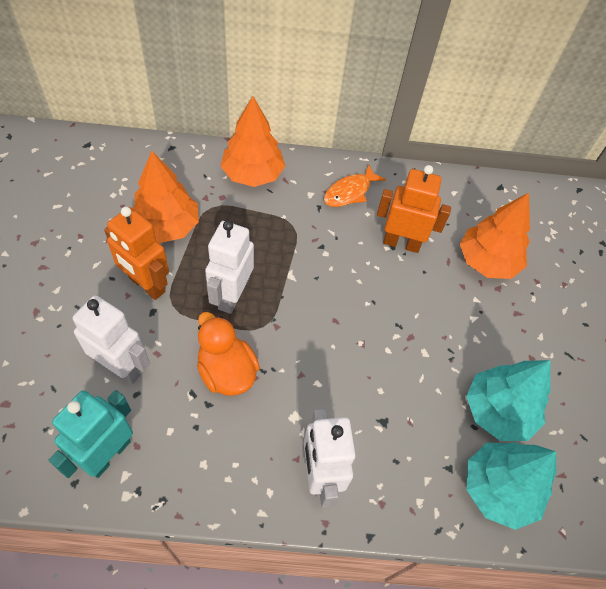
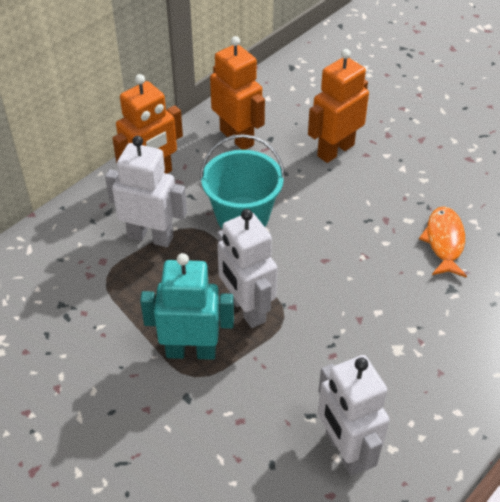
orange duck: [197,312,260,396] = 1 -> none = 0
orange robot: [104,207,169,300] [377,165,451,253] = 2 -> [112,74,183,174] [210,36,265,150] [308,49,369,163] = 3
orange tree: [133,151,199,243] [221,96,285,187] [460,193,530,279] = 3 -> none = 0
turquoise bucket: none = 0 -> [200,134,285,229] = 1
turquoise tree: [466,360,550,441] [467,442,556,530] = 2 -> none = 0

